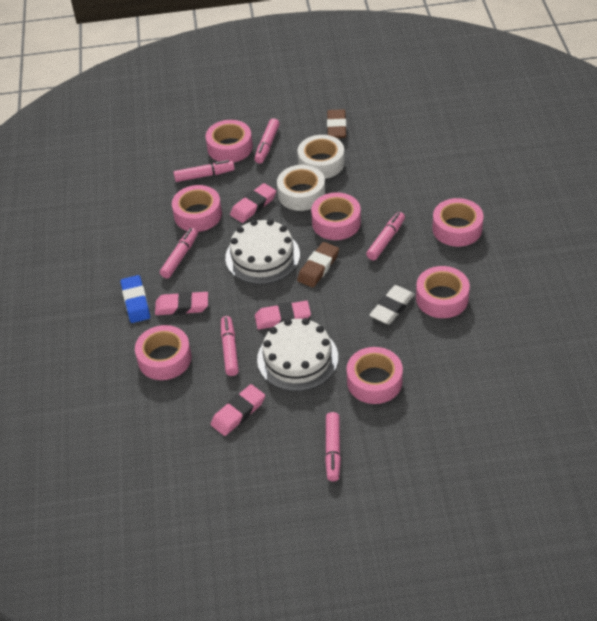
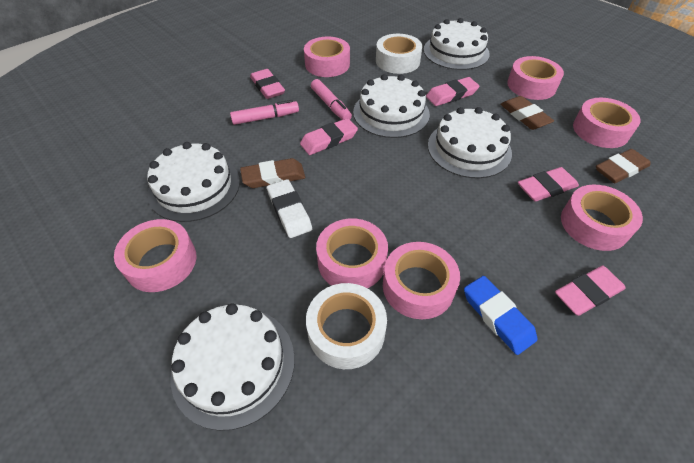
brown eraser: [297,242,339,287] [327,109,346,138] = 2 -> [240,158,305,188] [500,96,554,130] [596,149,651,183] = 3
pink eraser: [155,291,208,315] [211,384,265,436] [230,183,276,223] [255,301,311,329] = 4 -> [250,69,285,99] [300,118,358,155] [426,77,479,106] [518,167,579,202] [555,266,626,316] = 5
pink marker: [160,228,198,279] [174,160,235,182] [221,316,239,376] [255,118,280,163] [325,412,341,481] [366,212,405,260] = 6 -> [230,100,299,125] [311,79,352,120] = 2
white cake: [225,219,300,284] [257,318,338,391] = 2 -> [147,142,240,222] [171,304,295,431] [353,74,430,138] [424,18,490,70] [428,107,512,178] = 5

